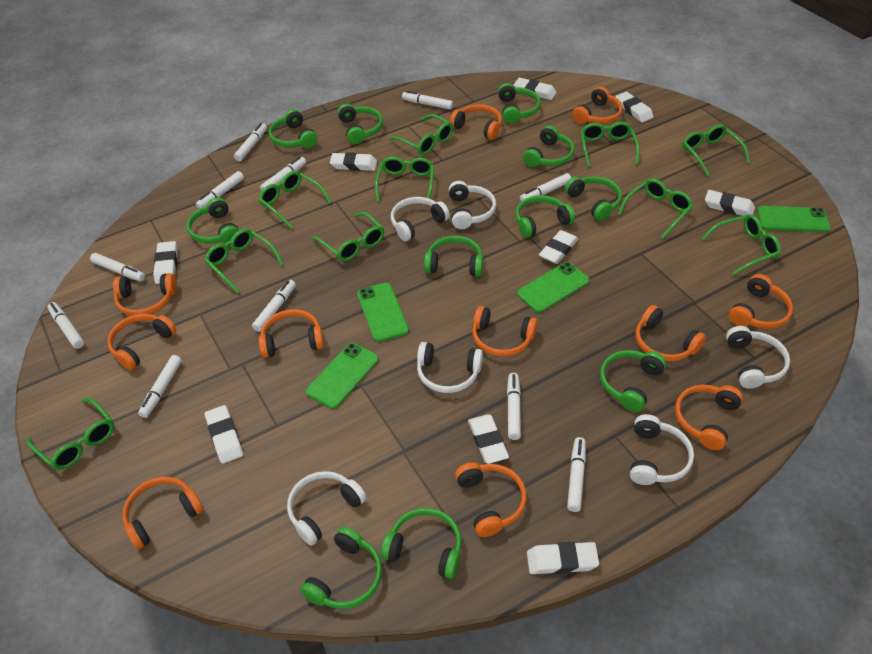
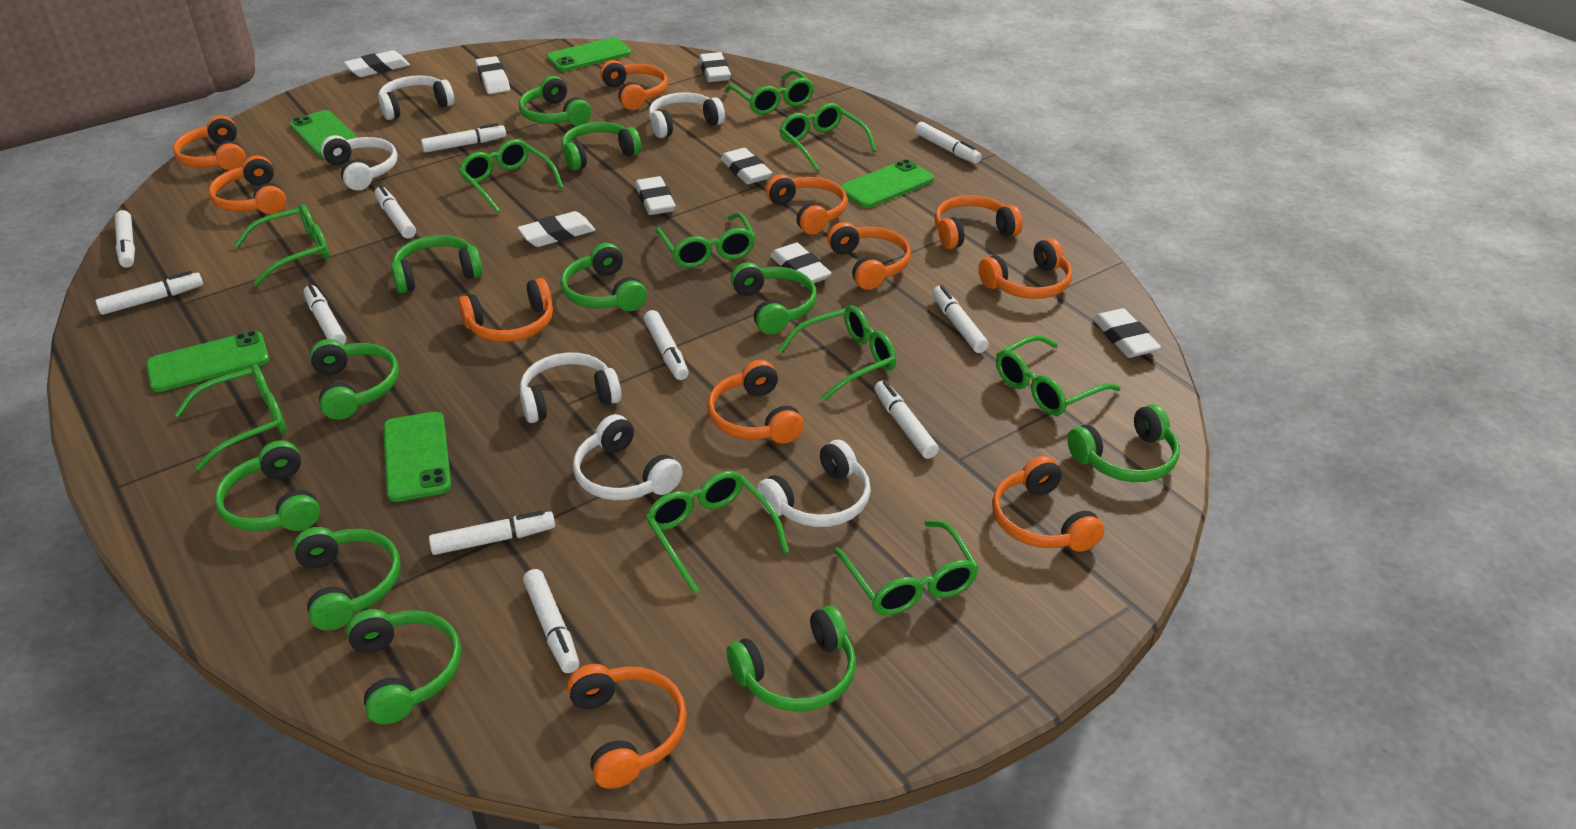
green phone: [306,343,379,409] [357,283,409,342] [517,262,589,313] [757,206,831,232] = 4 -> [146,331,269,392] [290,110,358,157] [383,412,451,502] [547,37,631,71] [840,159,934,208] = 5
white eraser: [153,241,178,284] [205,405,243,464] [330,152,377,171] [468,414,509,464] [514,78,557,100] [527,542,599,574] [539,230,578,264] [615,92,653,123] [705,190,755,216] = 9 -> [344,50,410,77] [475,56,510,94] [518,211,595,247] [635,176,676,215] [699,52,731,82] [720,148,772,184] [770,243,832,286] [1093,308,1161,358] = 8

